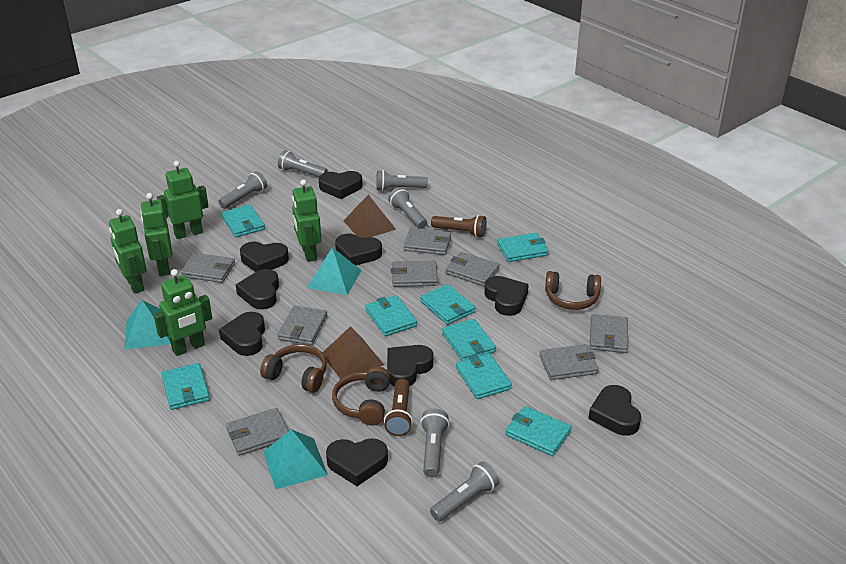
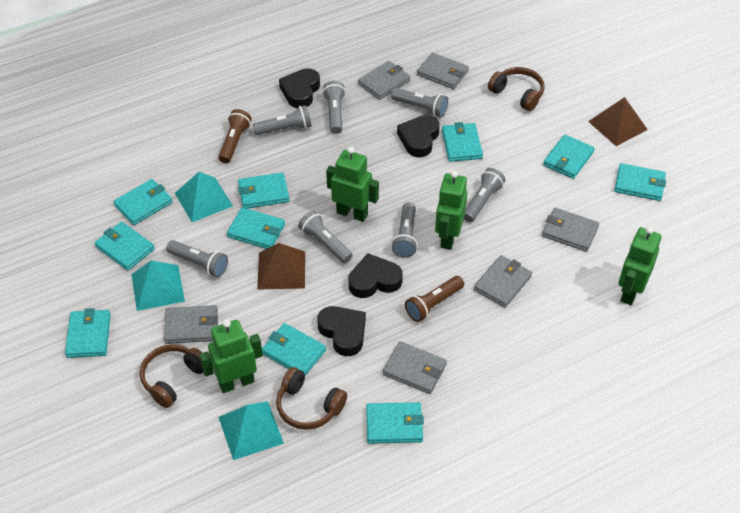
black heart: [219,312,265,356] [236,269,279,310] [240,241,289,272] [319,171,363,199] [326,438,388,486] [335,234,382,266] [387,345,434,386] [484,276,529,316] [588,385,641,436] = 9 -> [279,68,320,108] [317,306,366,356] [348,253,403,298] [397,115,440,157] = 4
green robot: [109,209,147,294] [140,193,173,276] [154,269,212,356] [157,161,209,239] [292,179,321,262] = 5 -> [200,319,263,393] [326,147,379,222] [435,171,467,250] [618,226,661,305] = 4
grey flashlight: [219,171,267,209] [278,150,328,177] [376,170,428,191] [388,187,427,229] [420,409,449,477] [430,461,499,522] = 6 -> [166,240,228,277] [253,105,312,135] [298,211,353,263] [322,81,346,134] [391,88,448,117] [391,202,418,257] [464,168,505,222] = 7
grey wallet: [181,253,235,283] [226,408,288,456] [277,305,327,345] [391,261,438,287] [404,228,451,255] [445,252,500,286] [539,344,599,380] [590,314,628,353] = 8 -> [164,305,218,344] [358,61,411,100] [383,341,447,394] [417,53,469,89] [474,255,532,308] [542,208,599,252] = 6
turquoise wallet: [161,363,210,410] [221,205,265,237] [365,295,417,336] [420,284,476,325] [442,319,496,361] [456,353,512,399] [497,233,549,262] [505,406,572,456] = 8 -> [65,308,111,358] [94,222,155,271] [113,179,173,225] [227,208,285,249] [238,172,290,209] [262,323,326,376] [366,402,424,444] [442,122,483,162] [543,134,595,179] [614,163,666,201] = 10

